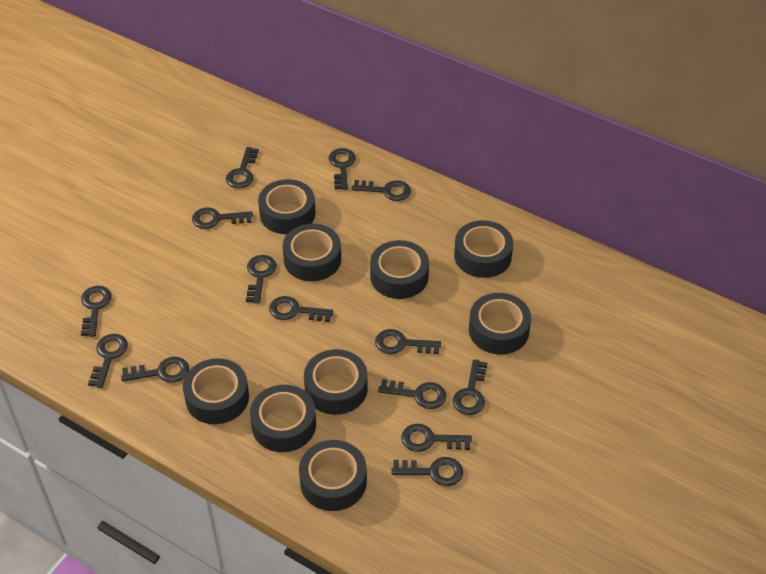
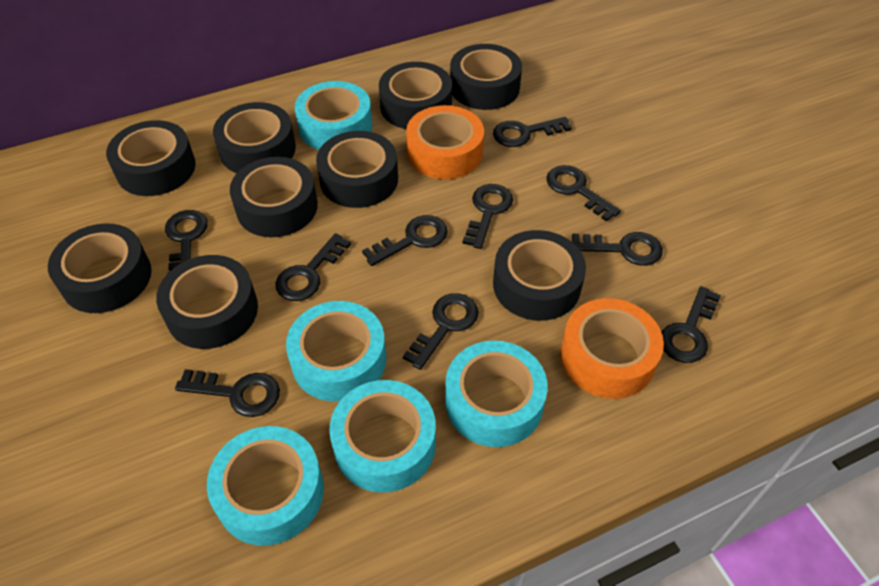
black key: [81,286,112,337] [88,334,128,388] [121,357,189,383] [192,207,253,229] [226,147,259,188] [246,255,277,304] [269,296,333,322] [329,148,356,190] [352,180,411,201] [375,329,441,354] [378,379,446,409] [391,457,463,486] [401,424,472,452] [453,359,488,415] = 14 -> [165,210,208,273] [175,369,280,417] [275,233,351,301] [362,215,448,266] [403,293,479,370] [462,184,513,249] [493,117,572,147] [546,165,621,222] [572,232,663,266] [661,286,721,363] = 10
orange tape: none = 0 -> [406,105,484,179] [560,298,664,399] = 2
turquoise tape: none = 0 -> [207,426,324,546] [286,301,386,402] [295,81,372,150] [329,380,436,492] [445,341,548,447] = 5

